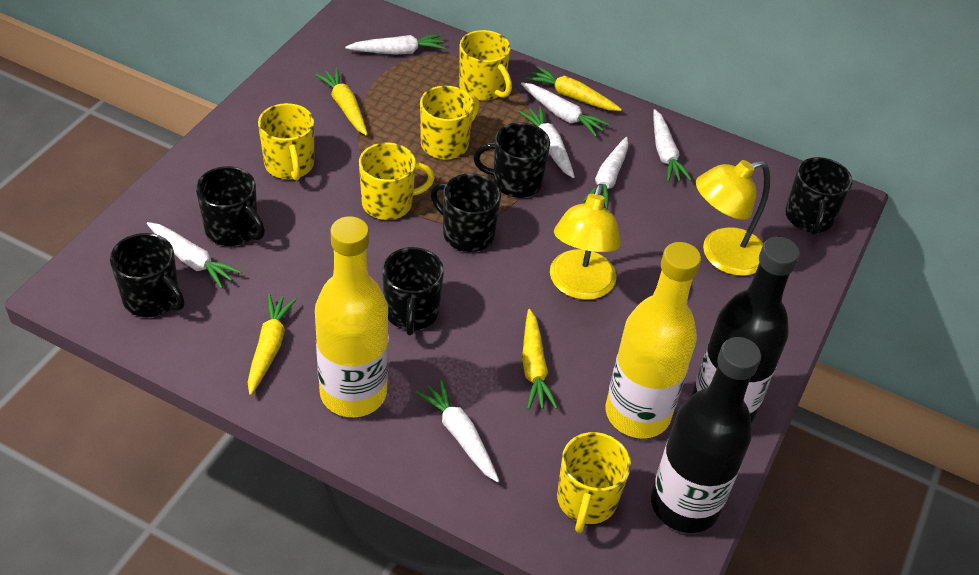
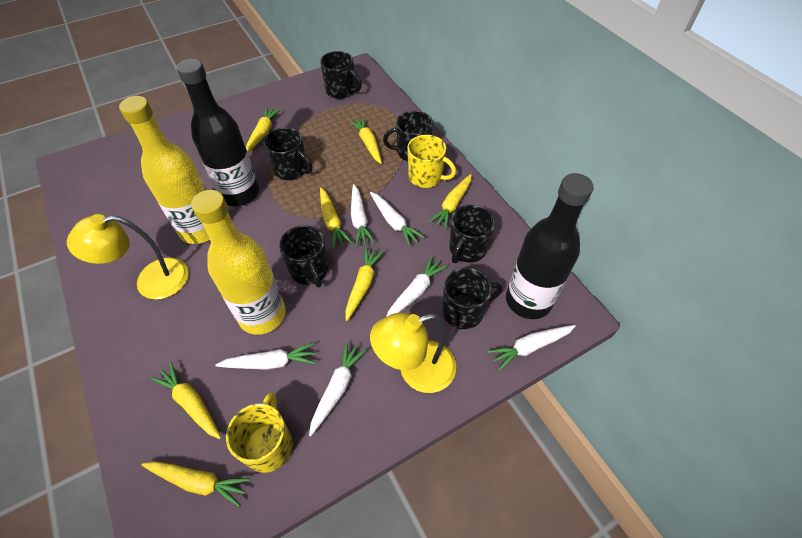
white carrot: [146,222,242,289] [345,34,446,55] [416,379,499,483] [519,106,575,178] [521,82,610,137] [583,137,629,209] [653,109,692,182] = 7 -> [215,343,316,370] [309,341,367,436] [351,184,375,247] [370,192,425,247] [386,256,448,317] [488,325,576,371] = 6
yellow carrot: [248,294,297,395] [315,68,368,136] [522,309,558,410] [526,66,622,111] = 4 -> [142,461,250,507] [151,362,221,439] [246,106,281,152] [320,188,352,249] [345,246,384,321] [349,117,382,164] [429,174,472,229] = 7
yellow mug: [258,103,314,181] [359,142,435,220] [420,86,480,159] [459,30,512,101] [557,432,631,533] = 5 -> [226,393,293,473] [407,135,456,188] = 2

